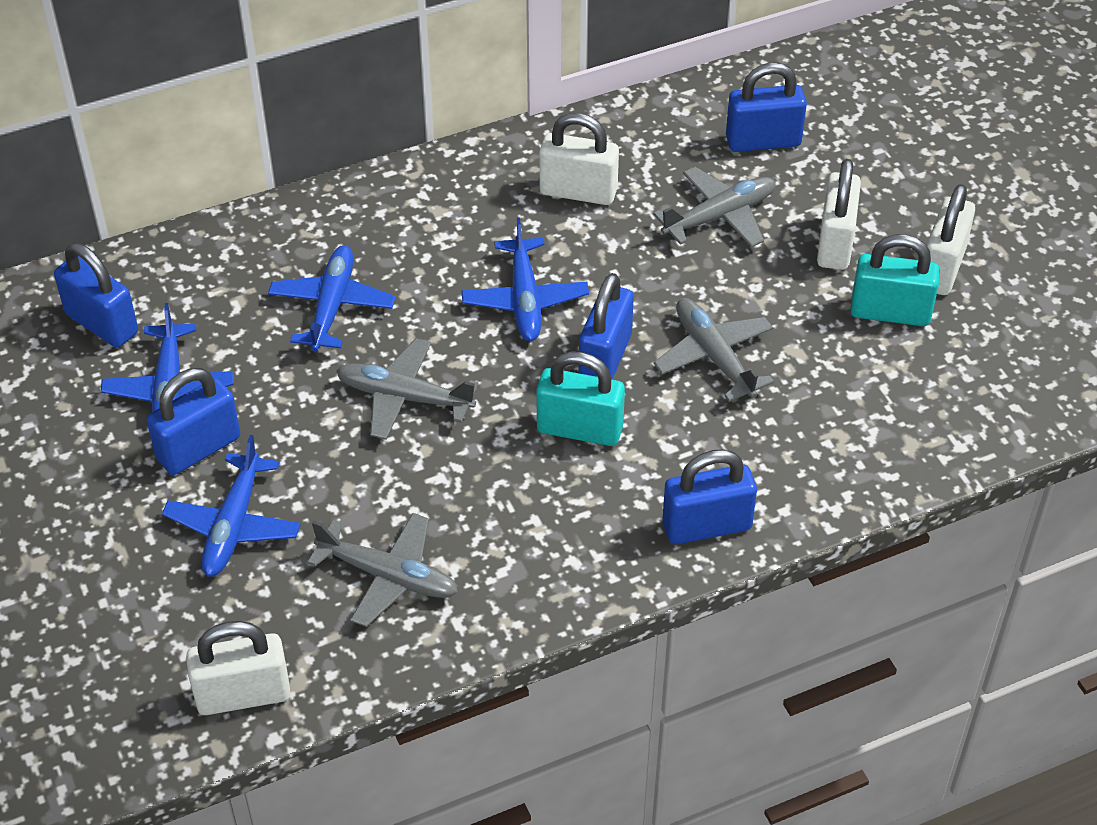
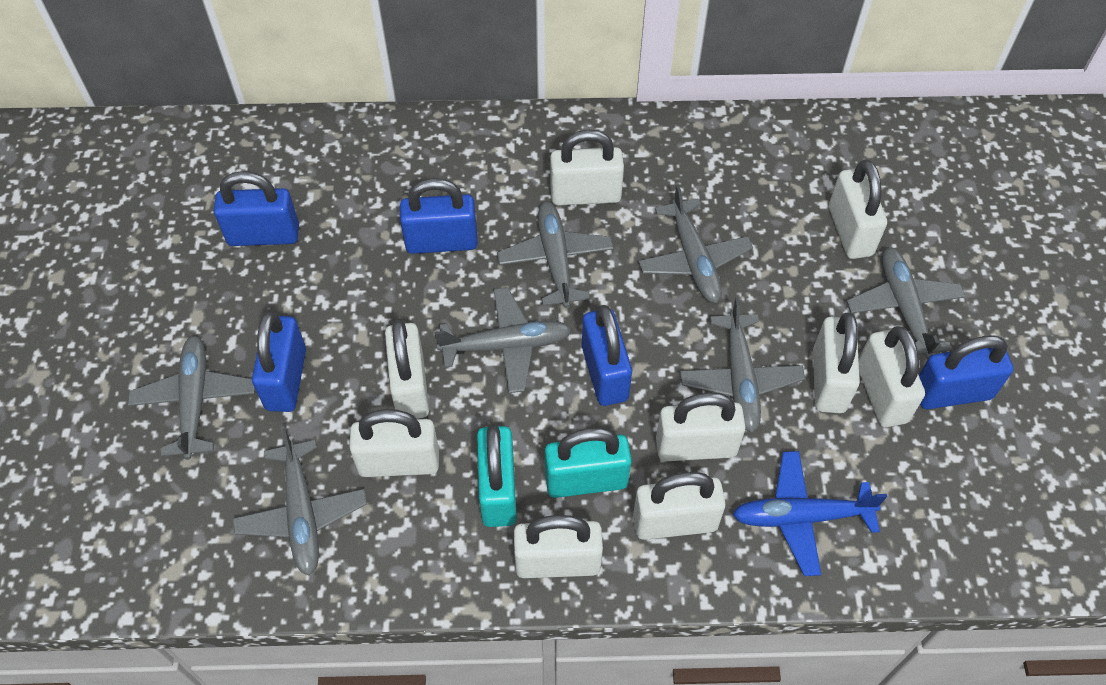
blue plane: [101,303,234,412] [162,435,301,577] [268,245,396,352] [461,218,589,341] = 4 -> [732,451,887,576] = 1
grey plane: [307,513,458,627] [336,338,479,439] [653,167,776,247] [654,298,774,402] = 4 -> [128,335,255,460] [233,429,367,576] [435,288,572,393] [497,202,614,308] [639,184,753,303] [680,298,805,433] [847,247,966,359] = 7
white padlock: [186,621,290,715] [539,113,619,205] [817,159,861,270] [926,184,975,295] = 4 -> [349,409,439,477] [385,319,429,419] [514,515,603,578] [550,130,624,206] [633,472,726,540] [656,393,746,461] [813,313,860,413] [829,160,887,259] [858,326,925,427] = 9

